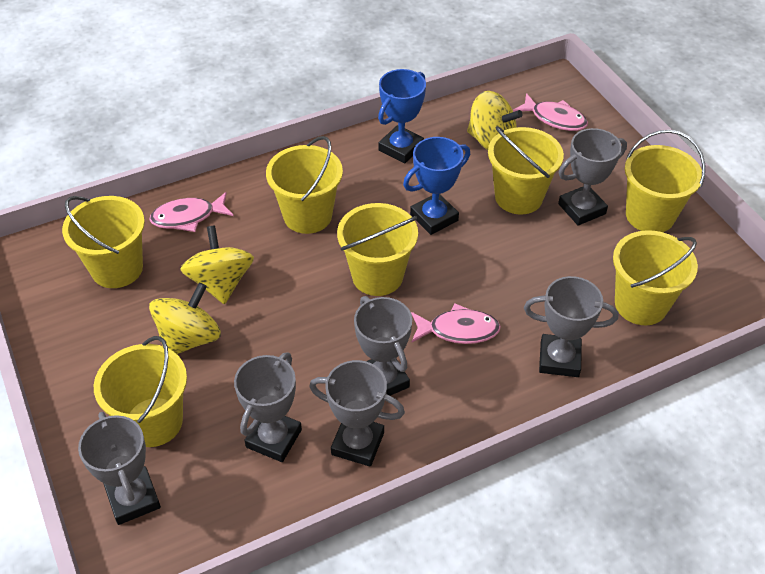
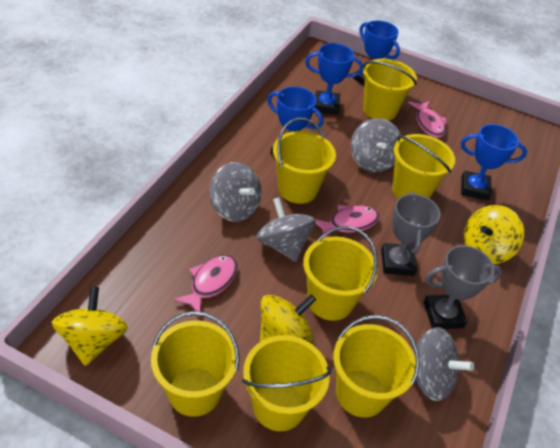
blue trophy: [378,69,426,163] [403,137,470,235] = 2 -> [267,86,323,156] [305,43,363,115] [353,20,400,86] [461,124,527,201] = 4
grey spinning top: none = 0 -> [209,162,262,222] [256,197,316,262] [351,118,402,172] [412,327,474,401] = 4
grey trophy: [78,412,161,525] [234,353,302,462] [309,360,405,467] [354,296,412,396] [524,276,618,377] [558,128,627,226] = 6 -> [381,192,441,276] [424,245,503,329] = 2

